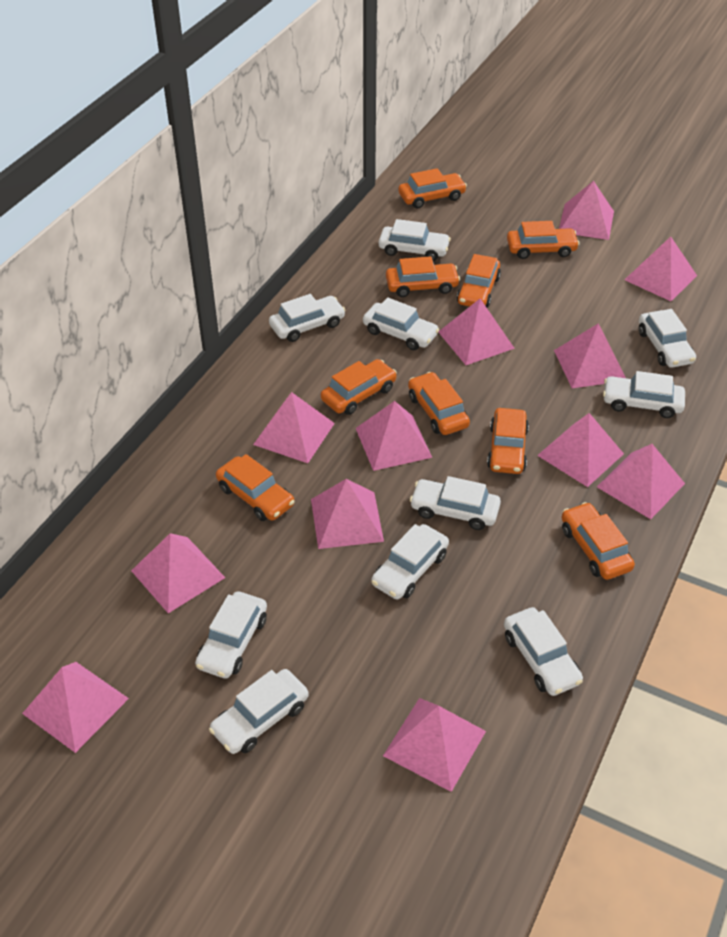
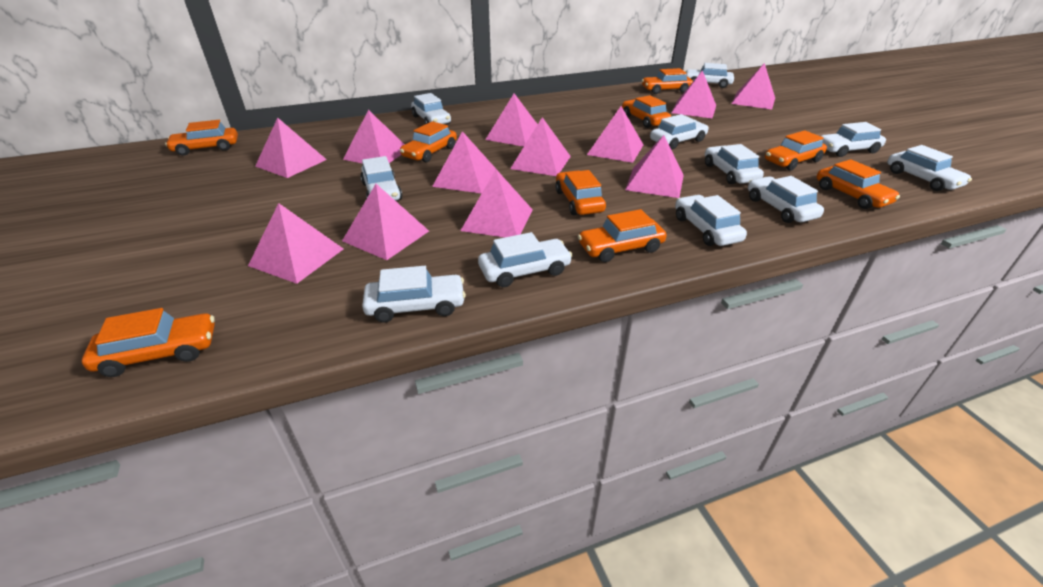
white car: [195,591,267,679] [209,669,309,754] [269,294,345,342] [363,297,439,350] [371,524,449,600] [379,219,451,261] [410,476,501,530] [504,607,583,696] [603,371,685,418] [639,309,696,368] = 10 -> [360,156,402,201] [362,266,466,323] [411,93,451,124] [478,232,573,287] [650,114,709,149] [675,195,747,246] [685,63,734,88] [705,144,764,184] [748,176,824,223] [821,122,886,157] [887,145,972,191] = 11

